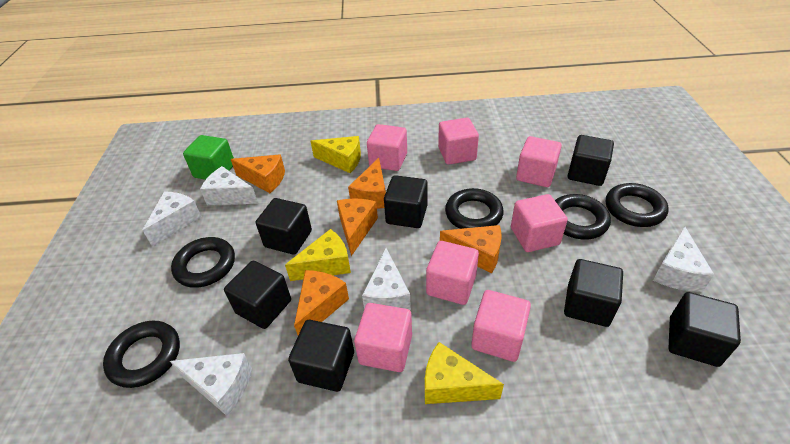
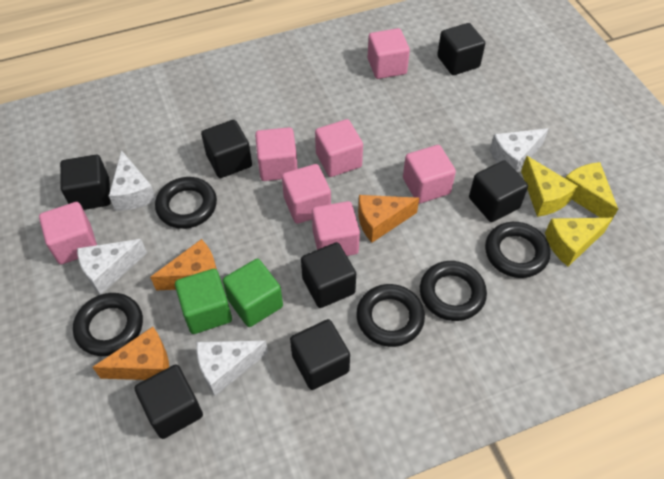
green cube: [183,135,234,180] = 1 -> [175,269,232,334] [223,259,283,327] = 2
orange cheese: [231,154,285,193] [294,270,349,335] [337,199,378,256] [348,158,386,208] [440,225,502,274] = 5 -> [92,327,169,380] [150,239,217,291] [358,195,419,243] = 3
white cheese: [143,191,202,246] [170,353,252,416] [200,166,258,205] [362,248,411,310] [653,226,714,292] = 5 -> [77,239,147,295] [109,150,156,211] [196,341,268,396] [490,128,549,172] = 4

